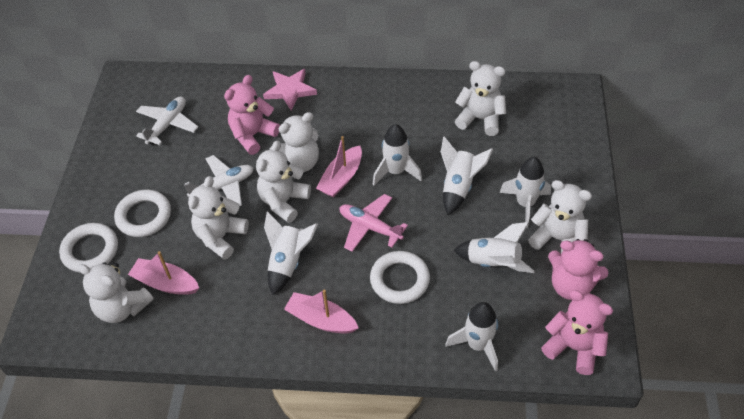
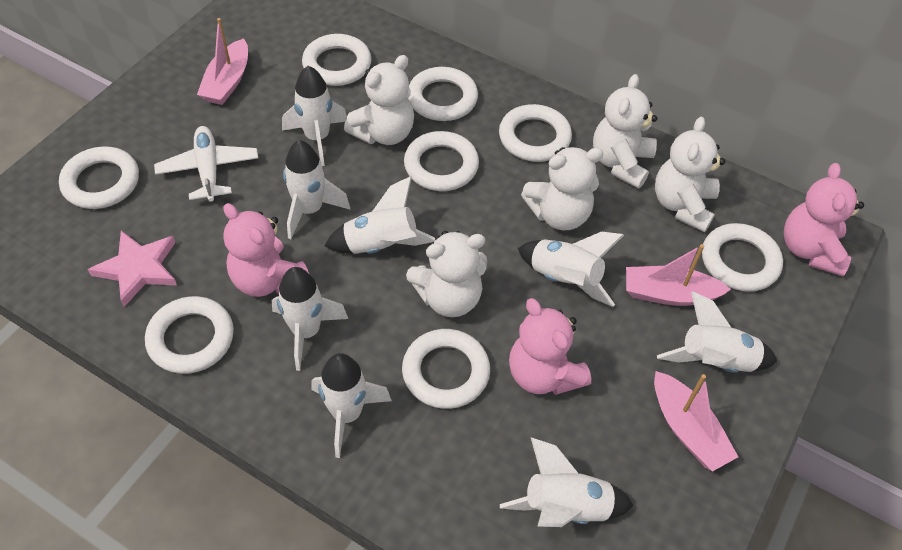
pink plane: [339,194,408,252] = 1 -> none = 0
white plane: [136,96,198,145] [184,155,253,206] = 2 -> [154,126,258,202] = 1
white ring: [59,223,118,273] [114,190,171,237] [370,251,430,304] = 3 -> [59,146,139,209] [145,296,234,374] [302,34,372,86] [402,329,490,409] [404,131,479,191] [408,67,478,121] [499,104,572,162] [702,223,783,292] = 8
white rocket: [264,211,318,295] [373,124,422,185] [441,137,493,215] [445,302,498,372] [454,222,535,273] [499,157,551,228] = 6 -> [272,267,348,371] [282,66,347,166] [283,140,350,239] [312,353,392,458] [324,176,435,254] [500,437,634,527] [518,232,624,307] [657,292,777,373] = 8
white teddy bear: [78,263,154,323] [188,176,249,260] [256,141,311,223] [269,112,319,172] [455,61,506,136] [528,180,592,254] = 6 -> [344,55,414,145] [406,231,487,317] [521,147,604,230] [593,74,657,189] [655,117,725,232] = 5

